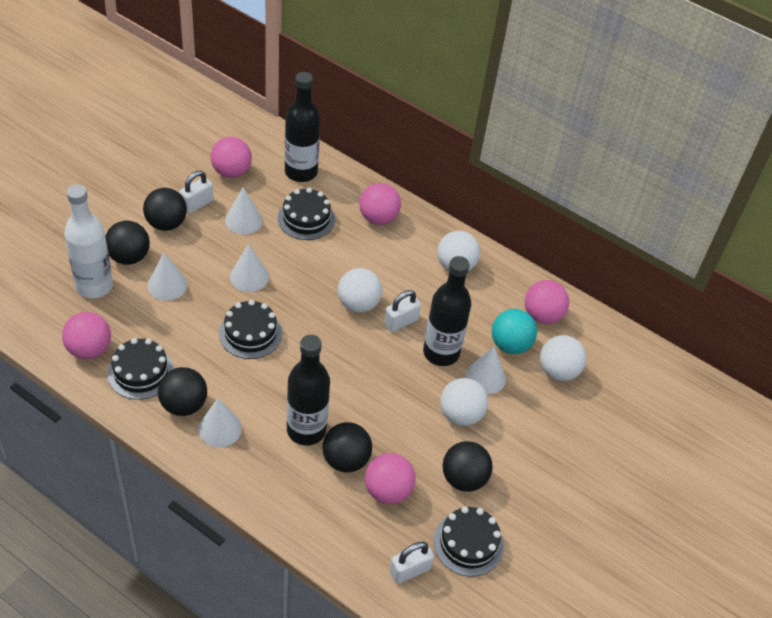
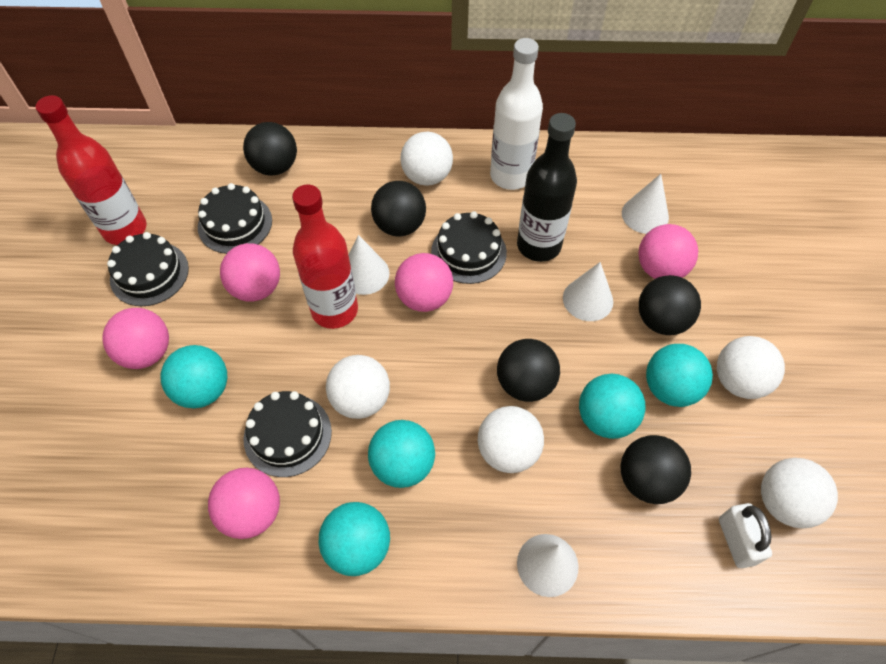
black bottle: [285,72,320,182] [287,335,330,446] [423,256,471,366] = 3 -> [517,113,577,262] = 1
red bottle: none = 0 -> [36,95,146,245] [292,184,358,329] = 2
turquoise ball: [491,309,537,354] = 1 -> [161,345,227,408] [319,502,390,576] [368,420,435,488] [579,374,646,439] [646,344,713,407] = 5
white ball: [338,268,382,313] [437,231,480,271] [440,378,488,426] [540,335,586,381] = 4 -> [326,355,390,419] [400,131,453,186] [478,406,544,473] [717,336,785,399] [761,458,838,529] = 5
white cone: [148,252,187,301] [198,398,242,447] [225,187,263,234] [230,244,269,292] [466,347,506,394] = 5 -> [349,235,390,295] [517,534,578,597] [563,262,613,321] [622,174,669,234] = 4
white padlock: [180,171,213,214] [384,290,421,332] [389,542,434,584] = 3 -> [719,503,772,568] = 1

